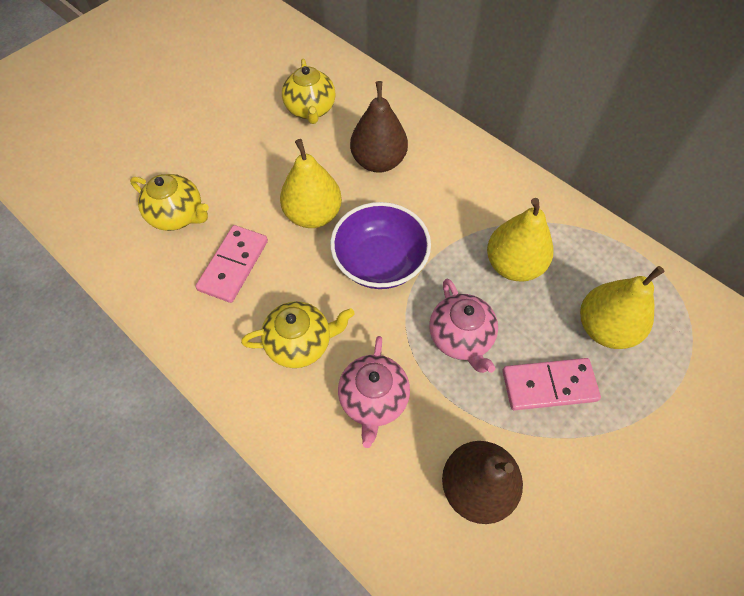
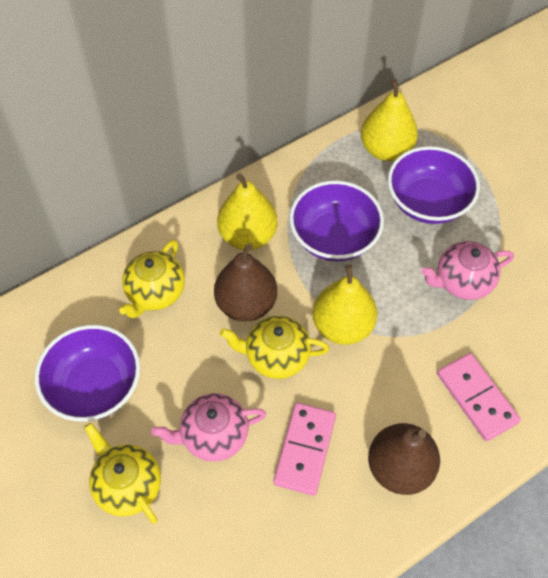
purple bowl: [330,202,431,289] = 1 -> [35,325,140,422] [289,180,384,262] [388,146,480,224] = 3

